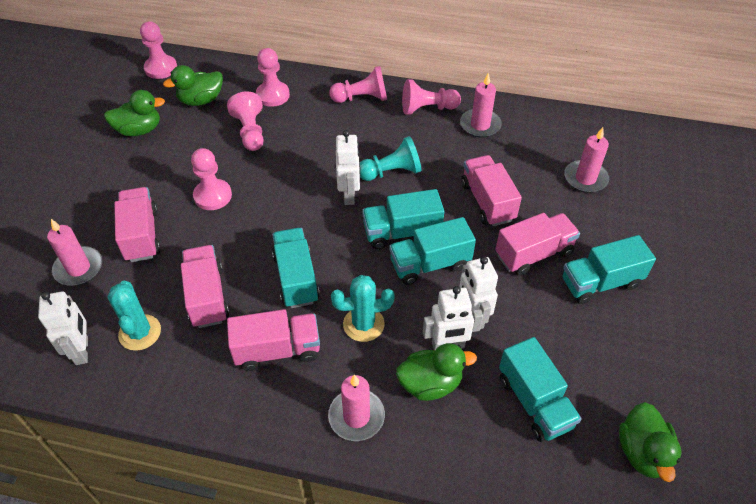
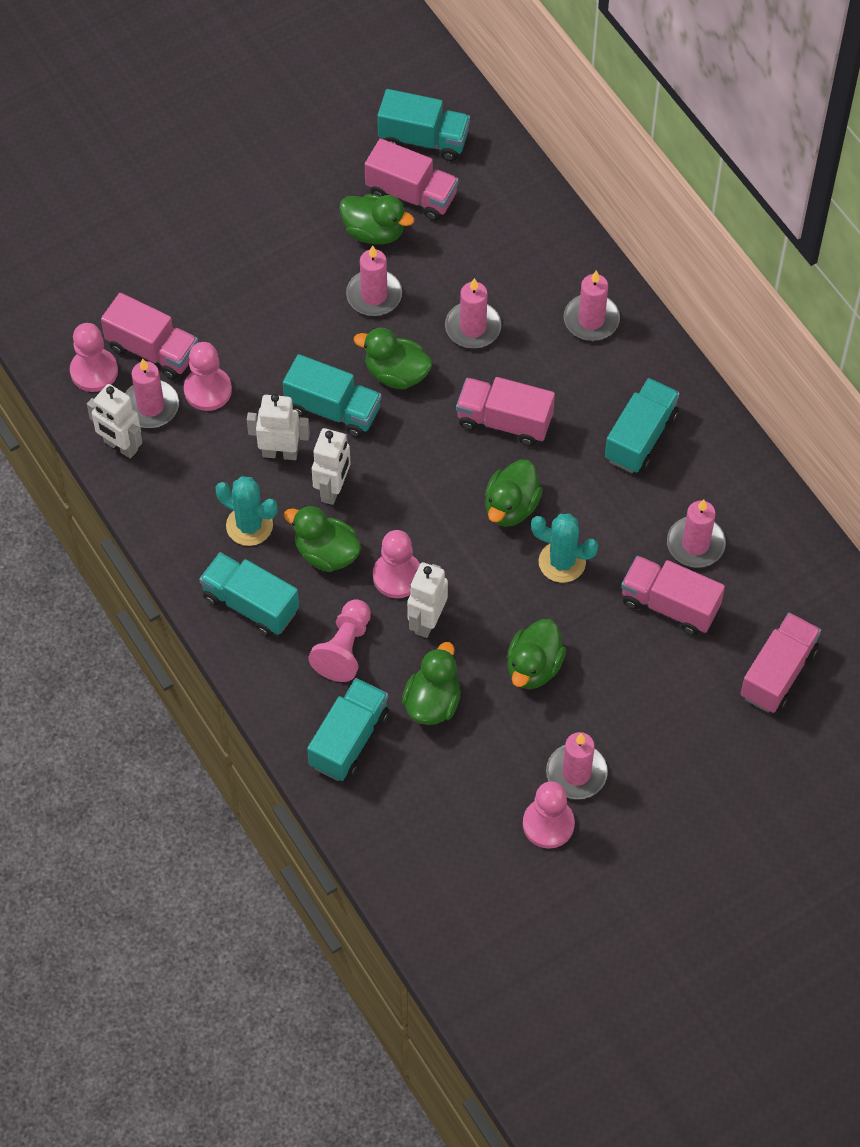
green duck: [104,90,165,136] [163,65,223,106] [396,343,477,401] [619,402,682,482] = 4 -> [284,505,361,572] [339,194,414,244] [354,328,432,389] [402,642,461,725] [485,459,543,527] [507,619,566,689] = 6
pink candle: [47,219,102,286] [328,374,385,441] [460,73,502,138] [564,127,609,193] = 4 -> [125,359,179,428] [346,245,402,316] [445,278,502,348] [546,732,608,799] [564,271,620,341] [667,499,726,567] = 6
pink pawn: [140,21,177,79] [191,148,232,210] [227,92,264,151] [256,48,290,107] [329,66,387,103] [402,79,461,115] = 6 -> [70,323,118,392] [184,342,232,411] [308,599,371,682] [373,530,420,598] [523,781,575,849] = 5
turquoise pawn: [360,136,421,181] = 1 -> none = 0

